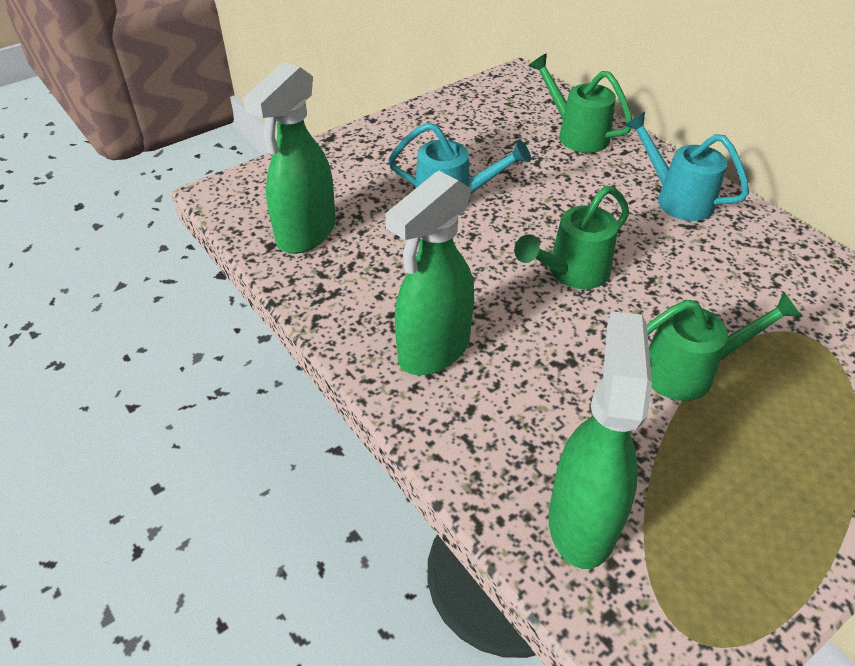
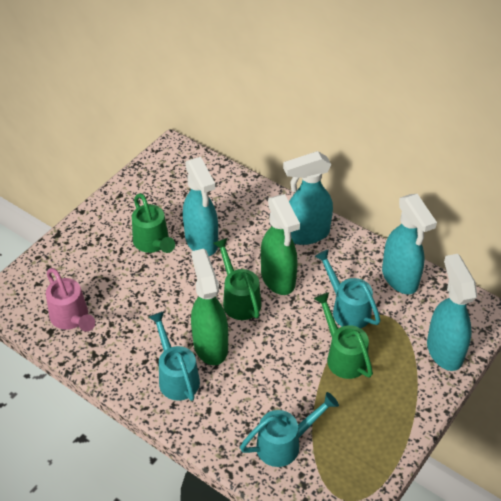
green spray bottle: [243,62,336,254] [385,171,474,375] [549,311,652,569] = 3 -> [191,249,228,365] [261,194,300,295] = 2
pink watering can: none = 0 -> [46,268,95,332] = 1
turquoise spray bottle: none = 0 -> [183,157,218,256] [283,151,333,245] [382,194,437,294] [427,254,477,371] = 4
turquoise watering can: [388,122,531,206] [624,112,749,221] = 2 -> [149,311,200,401] [240,392,339,467] [314,249,381,328] = 3

